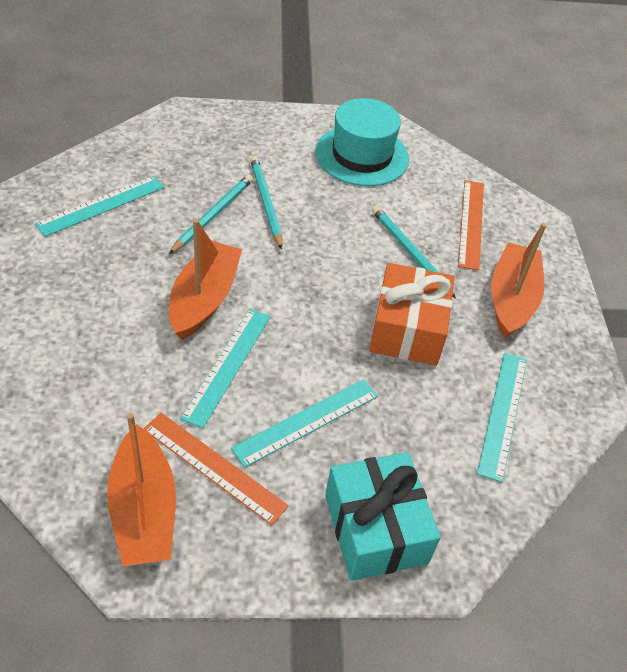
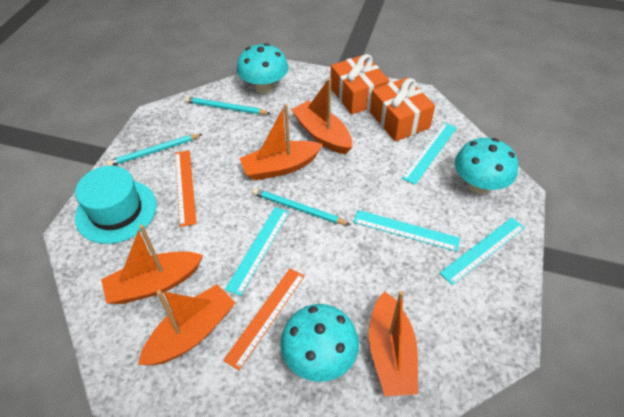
orange boat: [107,413,176,567] [169,219,242,340] [491,223,546,339] = 3 -> [101,225,203,304] [138,284,236,365] [239,104,323,180] [291,78,352,154] [369,291,418,396] = 5
orange gift: [369,263,455,366] = 1 -> [331,54,389,115] [370,78,435,142] = 2
turquoise gift: [325,452,441,581] = 1 -> none = 0
turquoise mushroom: none = 0 -> [237,43,288,94] [280,304,359,382] [455,138,518,194] = 3

